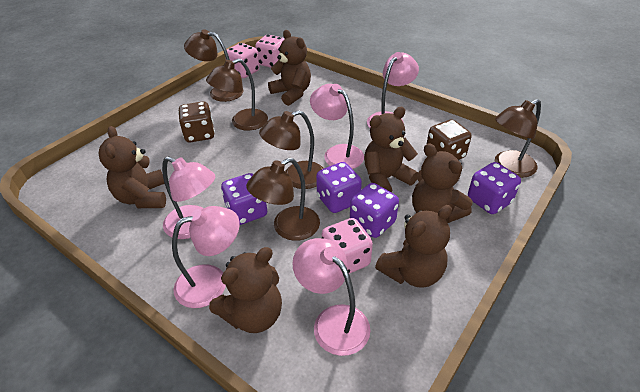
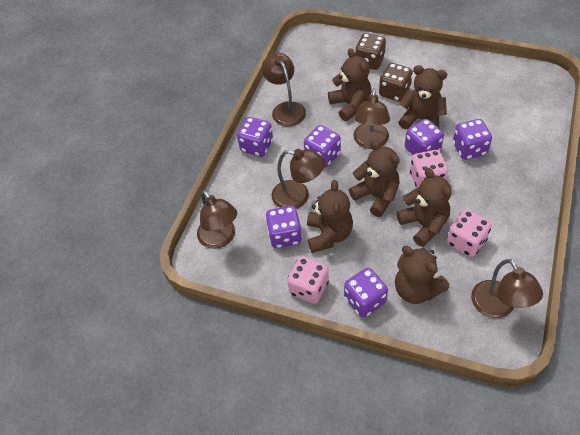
pink lamp: [162,156,215,239] [172,206,240,308] [292,238,371,356] [310,84,364,169] [367,52,419,128] = 5 -> none = 0
purple dice: [221,173,267,225] [316,162,362,213] [350,183,399,238] [468,162,521,214] = 4 -> [237,117,273,157] [265,206,302,248] [304,125,341,168] [344,268,388,317] [405,119,444,155] [453,119,492,160] = 6

